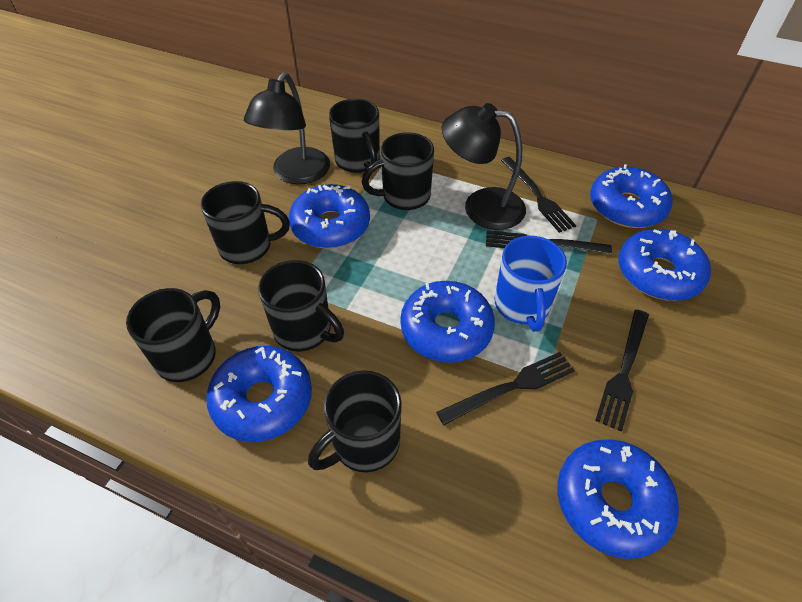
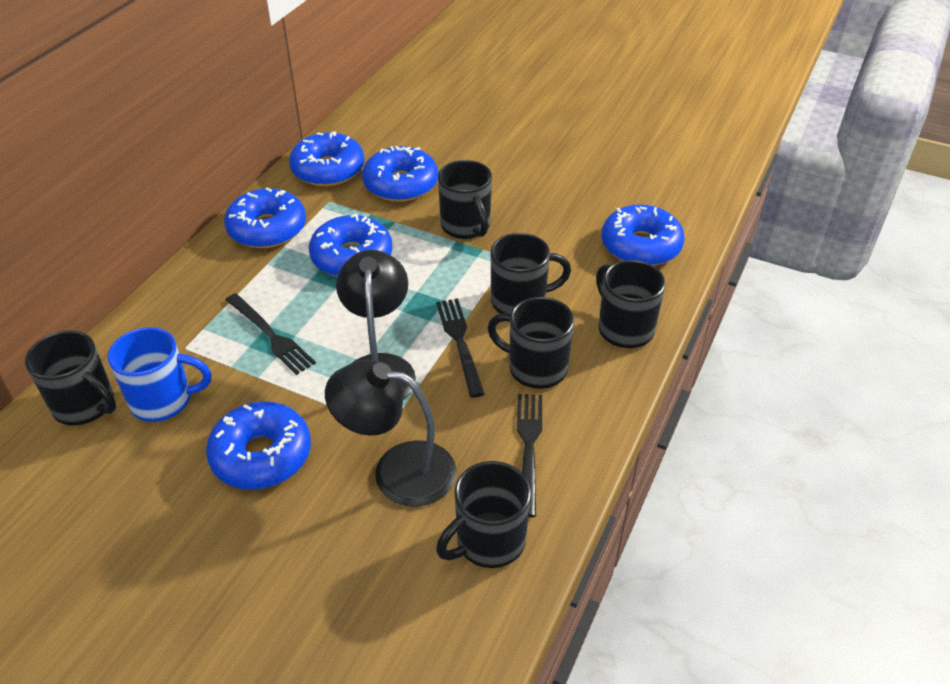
black fork: [436,352,575,425] [486,230,612,254] [501,157,577,233] [595,310,649,432] = 4 -> [226,293,316,375] [436,298,485,398] [517,394,542,517] = 3

